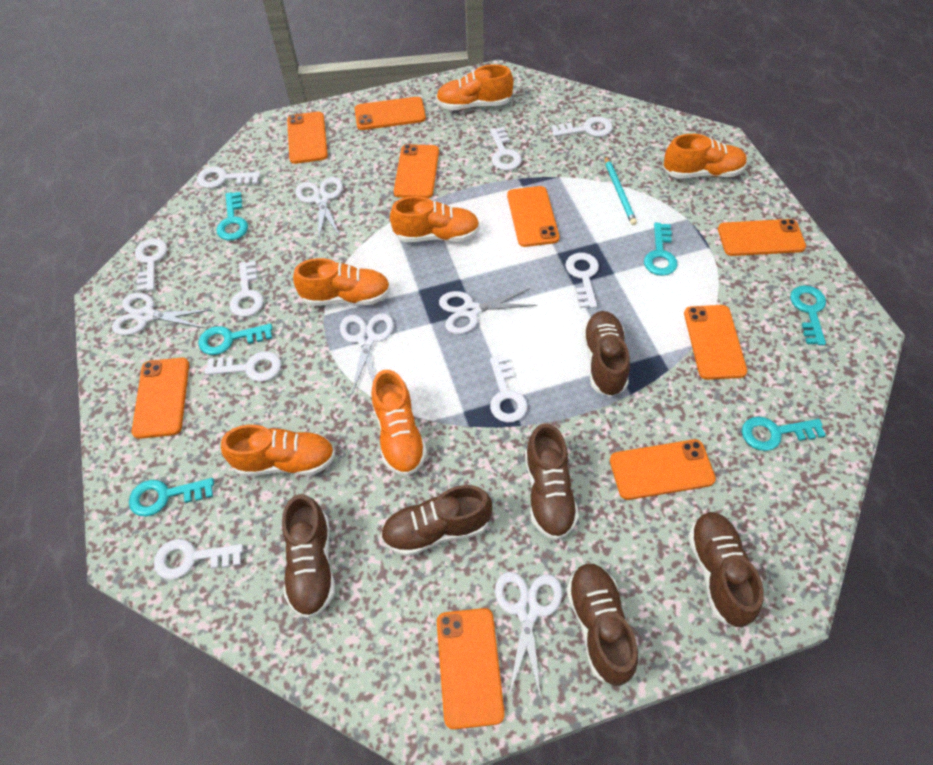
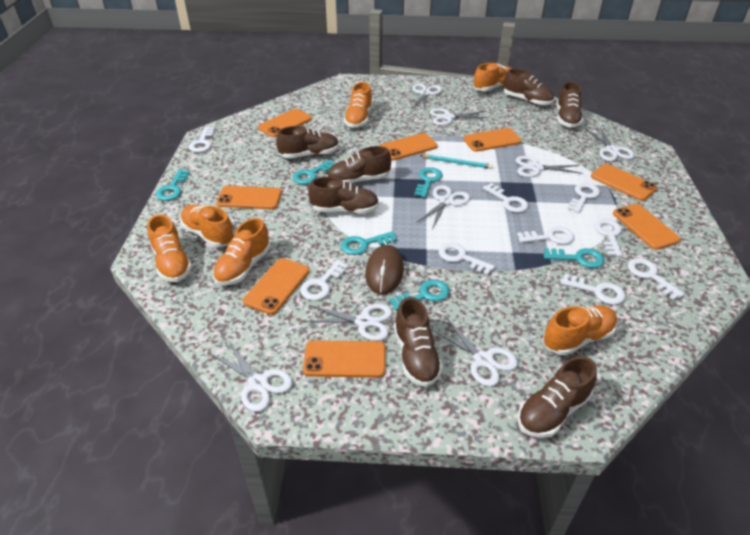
brown mouse: none = 0 -> [365,245,404,295] = 1
brown shoe: [282,494,335,619] [381,485,492,556] [525,423,579,540] [566,563,638,686] [582,311,630,397] [688,512,764,628] = 6 -> [276,126,339,159] [308,176,379,214] [327,146,391,184] [394,297,443,387] [503,69,554,106] [518,356,597,438] [557,82,583,128] = 7
orange phone: [132,358,189,439] [287,112,328,164] [354,97,426,130] [394,144,439,198] [437,608,504,730] [507,186,559,247] [610,439,716,500] [684,305,747,380] [718,219,806,256] = 9 -> [216,186,282,209] [243,258,309,315] [258,109,312,137] [303,340,385,378] [380,133,438,160] [463,128,521,152] [591,164,657,201] [613,204,680,250] = 8
white scissors: [112,293,211,336] [296,177,343,239] [340,313,394,395] [439,288,537,334] [495,572,562,699] = 5 -> [211,341,292,412] [304,304,393,341] [411,83,442,109] [416,185,470,229] [430,108,489,126] [431,318,518,387] [516,156,583,177] [586,127,635,161] = 8

